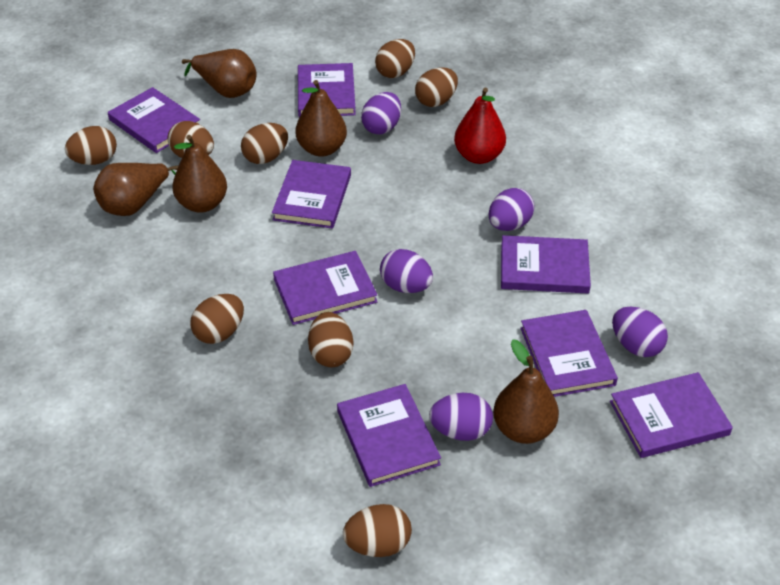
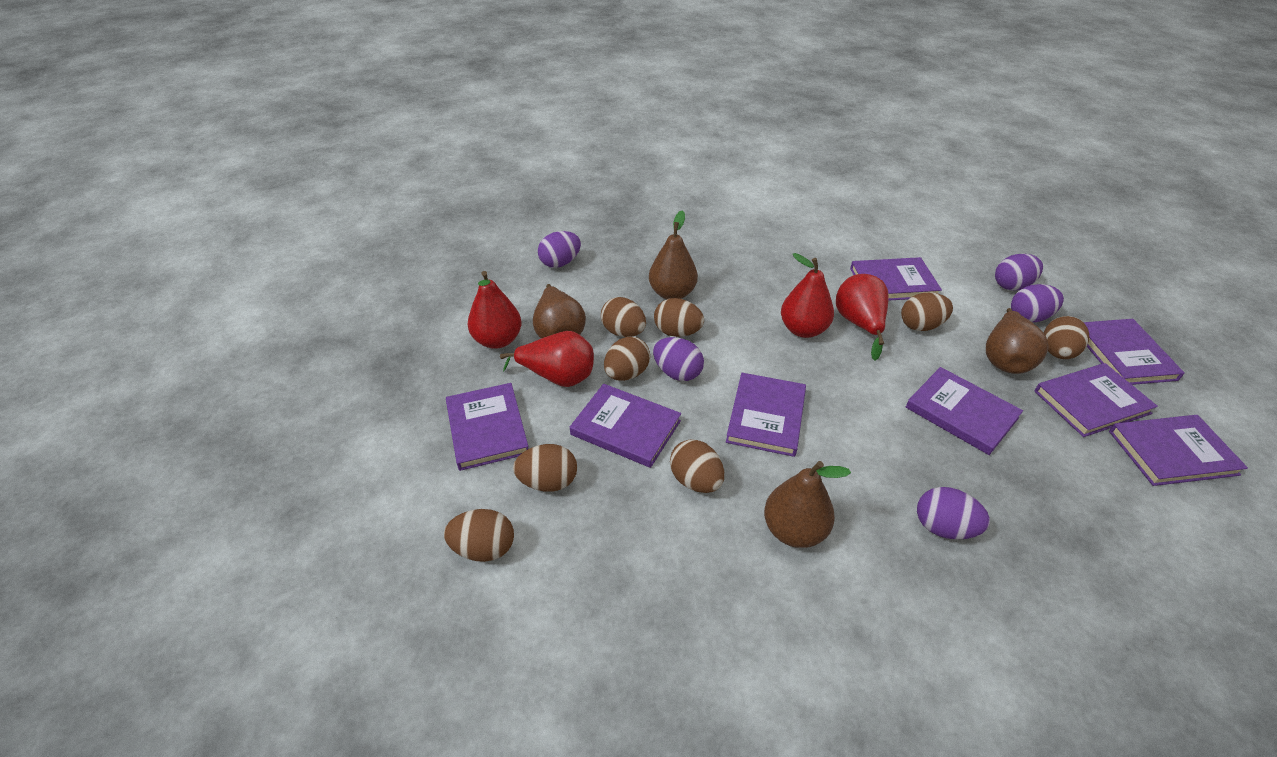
brown pear: [93,163,179,216] [173,135,227,213] [182,49,257,98] [296,80,347,157] [493,339,559,444] = 5 -> [533,284,586,338] [649,211,698,299] [764,461,851,548] [986,308,1049,374] = 4
red pear: [454,88,506,164] = 1 -> [468,271,521,349] [500,331,594,387] [781,253,834,338] [836,274,889,360] = 4

